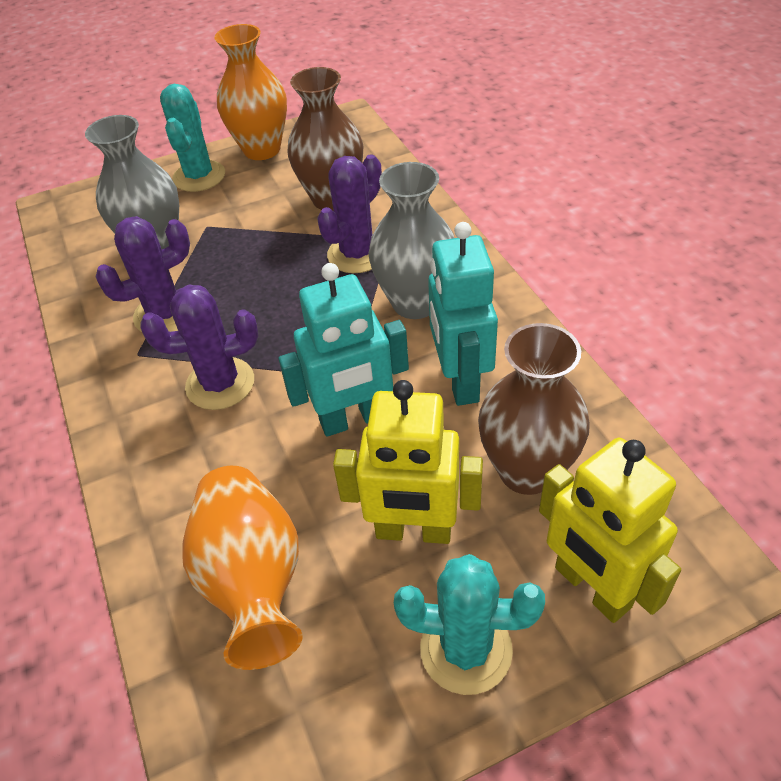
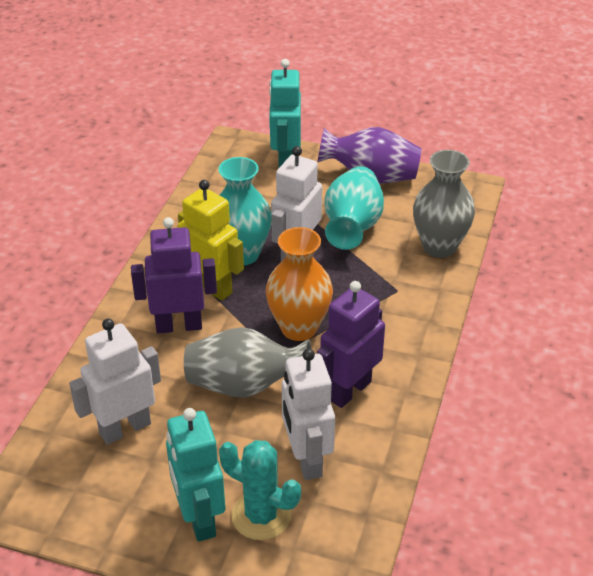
brown vase: [287,67,363,210] [478,323,590,495] = 2 -> none = 0
orange vase: [182,466,303,670] [214,24,287,160] = 2 -> [266,227,333,341] = 1
purple cactus: [95,216,190,332] [140,285,258,410] [317,154,382,273] = 3 -> none = 0
purple robot: none = 0 -> [131,217,217,333] [317,281,385,408] = 2
purple vase: none = 0 -> [317,127,421,184] = 1
turquoise cactus: [160,84,225,192] [394,554,545,695] = 2 -> [219,440,301,540] = 1
turquoise vase: none = 0 -> [218,157,272,265] [325,166,384,250] = 2
white robot: none = 0 -> [69,319,161,445] [271,146,322,262] [282,349,335,480] = 3
yellow robot: [333,380,483,544] [539,438,681,623] = 2 -> [178,180,244,301] = 1

